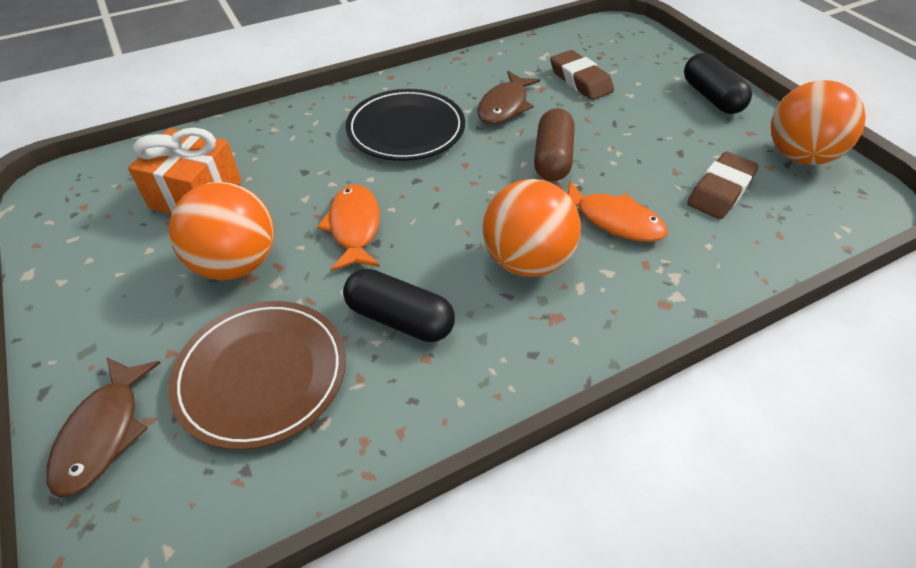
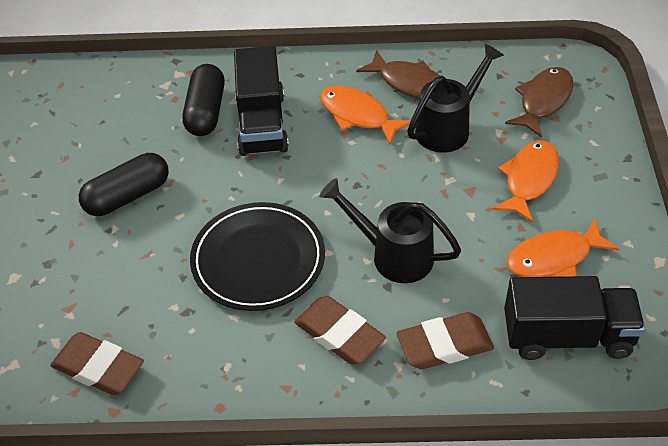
black truck: none = 0 -> [234,46,289,156] [504,276,645,360] = 2
black watering can: none = 0 -> [319,178,461,283] [407,43,504,153] = 2
brown capsule: [534,108,575,181] = 1 -> none = 0
brown eraser: [550,50,614,100] [687,152,759,219] = 2 -> [50,332,144,395] [294,296,386,365] [397,312,494,369] = 3
brown plate: [169,301,346,450] = 1 -> none = 0
orange ball: [169,182,274,280] [483,179,581,277] [771,80,866,165] = 3 -> none = 0
orange fish: [317,184,380,271] [568,181,668,242] = 2 -> [320,86,411,145] [492,141,559,223] [506,218,619,277] = 3
orange gift: [128,128,241,214] = 1 -> none = 0

